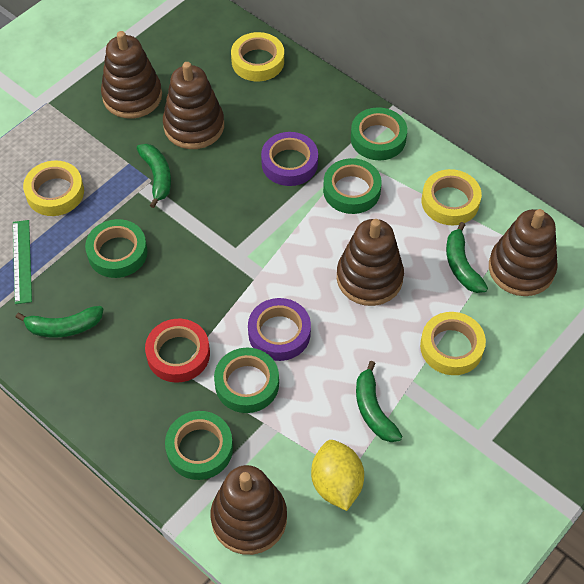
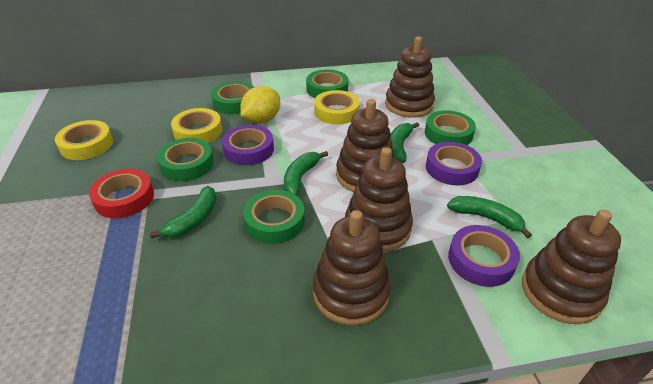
green ruler: [13,220,32,304] = 1 -> none = 0
purple tape: [248,298,311,361] [261,132,318,186] = 2 -> [222,125,274,165] [426,142,482,186] [448,225,520,287] = 3
yellow tape: [23,160,84,216] [231,32,284,81] [420,312,486,375] [422,169,482,225] = 4 -> [55,120,113,160] [171,108,222,143] [314,90,360,124] = 3

